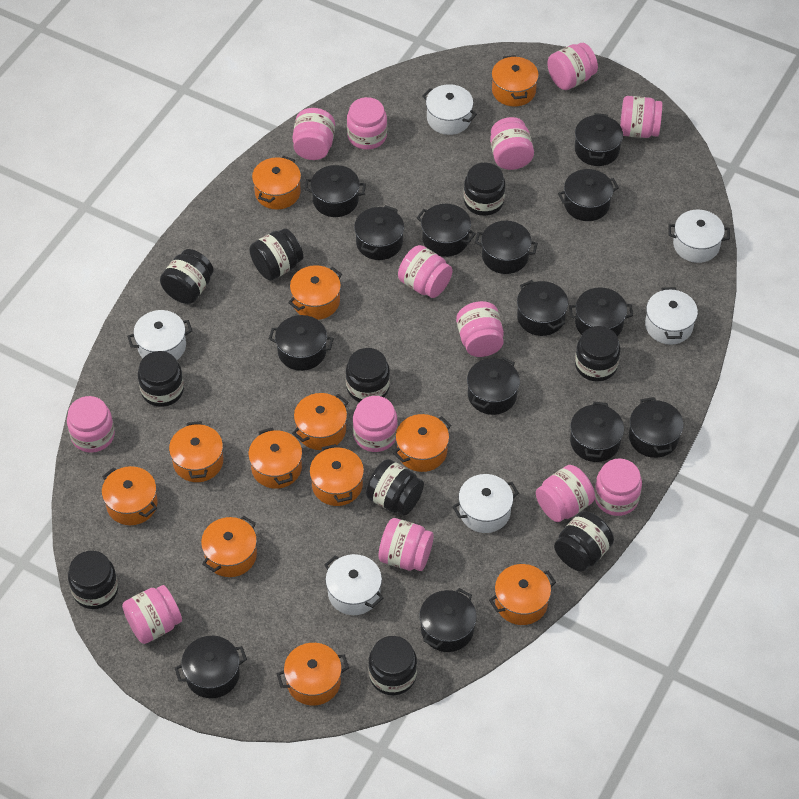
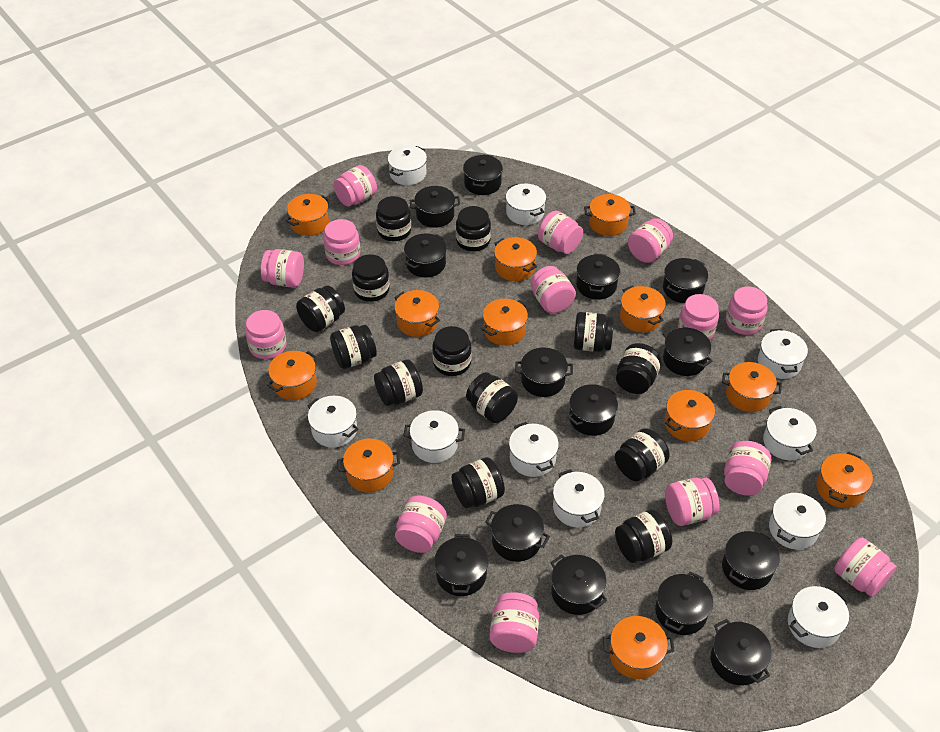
black jar: [68,551,118,609] [138,351,184,407] [160,249,214,304] [249,228,303,281] [346,348,390,402] [366,459,424,516] [368,636,417,695] [464,163,505,216] [554,511,614,572] [575,326,621,382] = 10 -> [296,285,345,332] [330,325,377,369] [352,254,390,302] [374,359,423,406] [376,196,411,241] [432,326,472,376] [452,457,505,508] [456,206,491,252] [466,372,518,423] [574,312,614,352] [615,428,670,481] [615,509,672,563] [616,343,662,394] = 13
pink jar: [67,396,115,453] [122,585,182,644] [293,108,335,160] [347,97,387,150] [353,396,398,452] [379,518,434,571] [398,245,453,298] [456,301,504,357] [490,117,534,170] [536,465,595,522] [547,43,598,90] [594,458,642,516] [620,96,662,138] = 13 -> [245,310,287,359] [261,249,304,288] [323,219,360,265] [333,165,377,206] [395,496,447,553] [490,592,539,653] [531,266,576,313] [538,211,583,254] [628,218,673,263] [665,478,720,526] [678,294,719,340] [724,441,771,496] [726,286,768,335] [835,537,897,597] = 14
white pot: [127,310,192,360] [324,554,383,615] [422,84,477,135] [452,474,519,533] [645,287,698,345] [668,210,730,263] = 6 -> [307,396,358,447] [388,146,427,185] [403,410,465,463] [506,184,546,225] [509,422,559,477] [553,469,605,528] [758,329,808,379] [763,406,817,460] [769,492,826,550] [788,586,849,648] = 10

